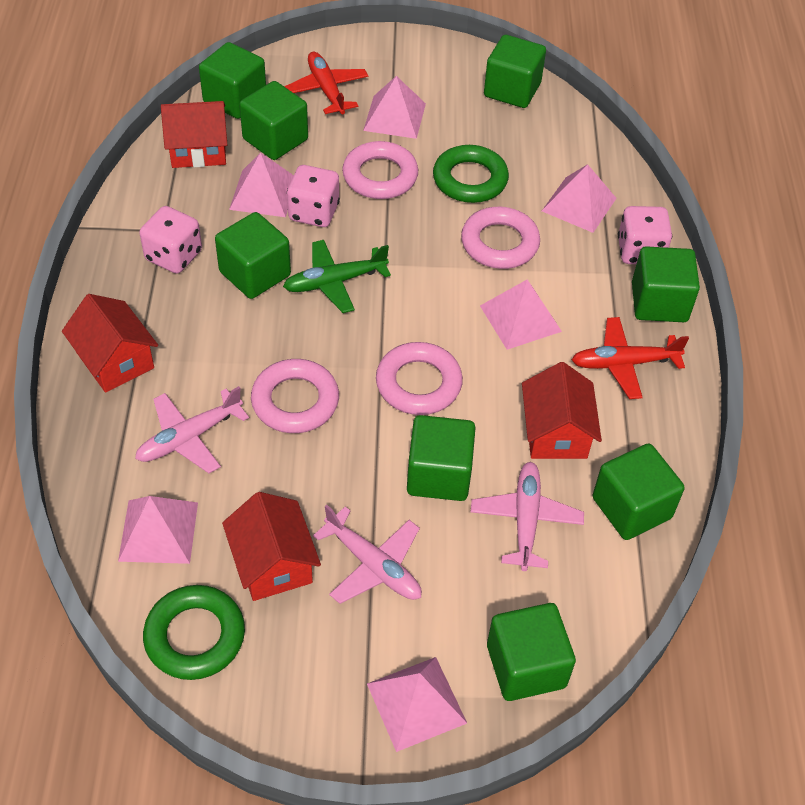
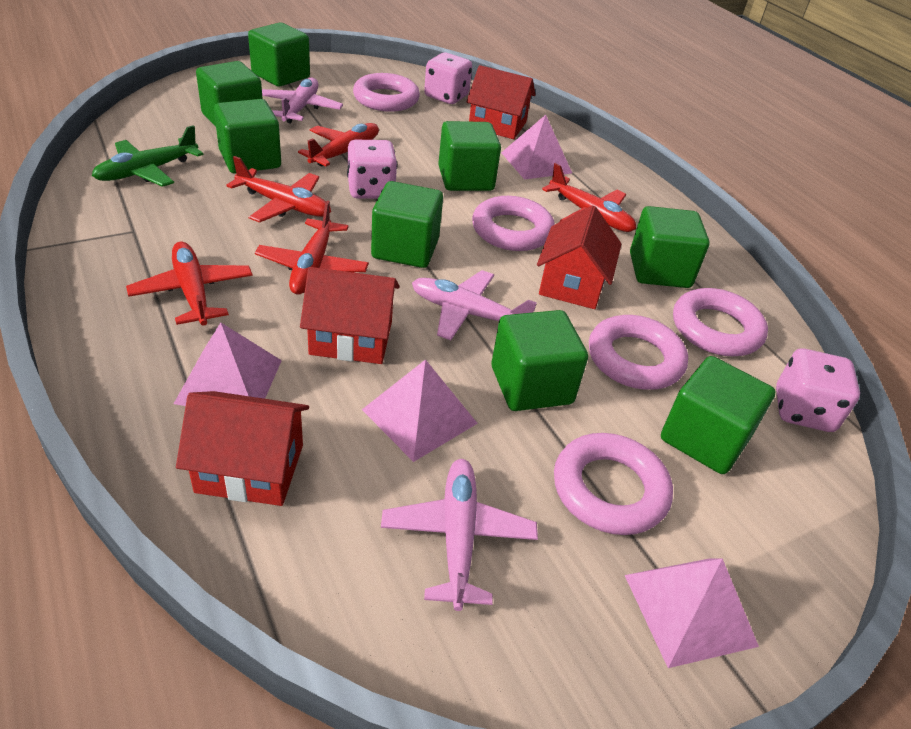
green ring: [143,585,245,680] [433,145,509,203] = 2 -> none = 0
pink pyramid: [118,496,198,564] [229,152,294,217] [363,76,426,139] [367,657,467,752] [480,279,562,350] [542,164,617,233] = 6 -> [174,322,282,406] [362,359,478,462] [501,115,572,180] [625,558,759,668] = 4
pink ring: [251,359,339,433] [342,141,418,199] [376,342,463,415] [461,207,540,269] = 4 -> [353,73,420,112] [472,196,555,251] [554,433,673,535] [589,315,688,390] [673,288,768,356] = 5
red plane: [284,52,368,114] [572,317,689,399] = 2 -> [126,242,253,326] [226,156,331,223] [255,201,369,295] [298,123,379,167] [542,163,636,232] = 5

